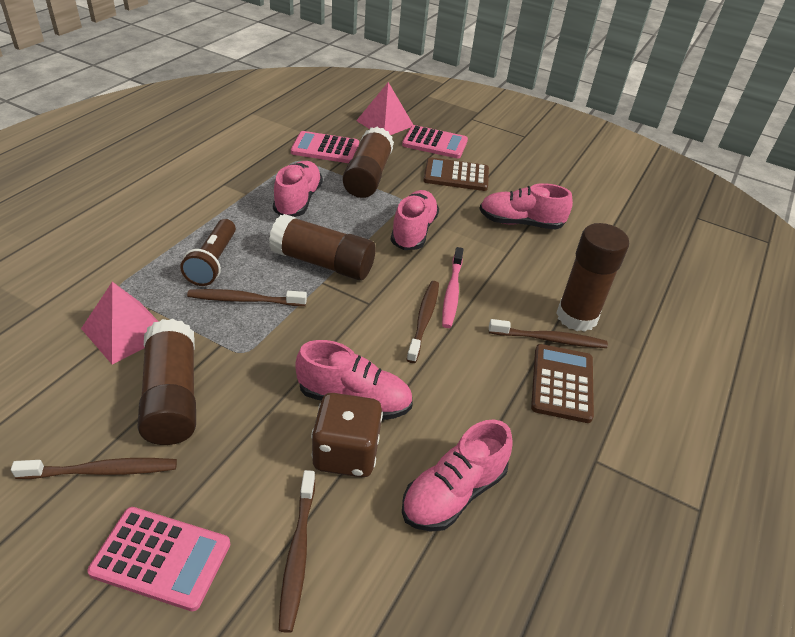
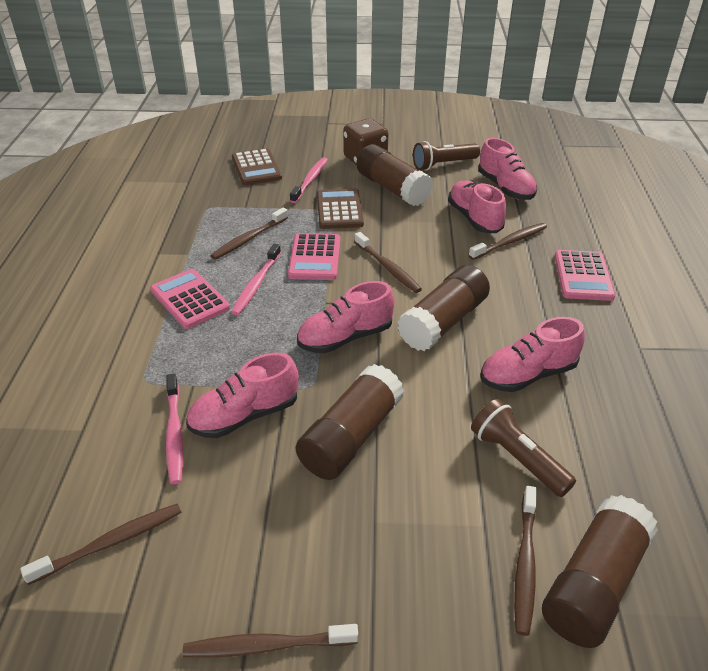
brown flashlight: [180,219,236,286] = 1 -> [413,141,480,171] [471,399,576,497] = 2
brown toothbrush: [11,458,177,479] [187,289,307,306] [278,470,315,633] [407,281,439,363] [489,319,608,348] = 5 -> [20,504,181,585] [183,624,358,658] [210,208,288,260] [354,232,422,293] [469,223,547,260] [514,486,537,636] = 6
pink pyramid: [81,282,159,364] [356,82,413,135] = 2 -> none = 0
pink toothbrush: [442,247,464,328] = 1 -> [166,374,183,484] [231,244,281,315] [290,157,328,203] = 3

